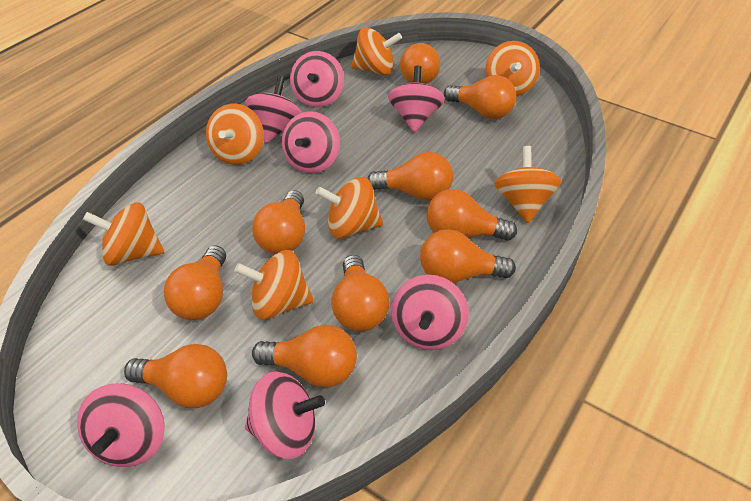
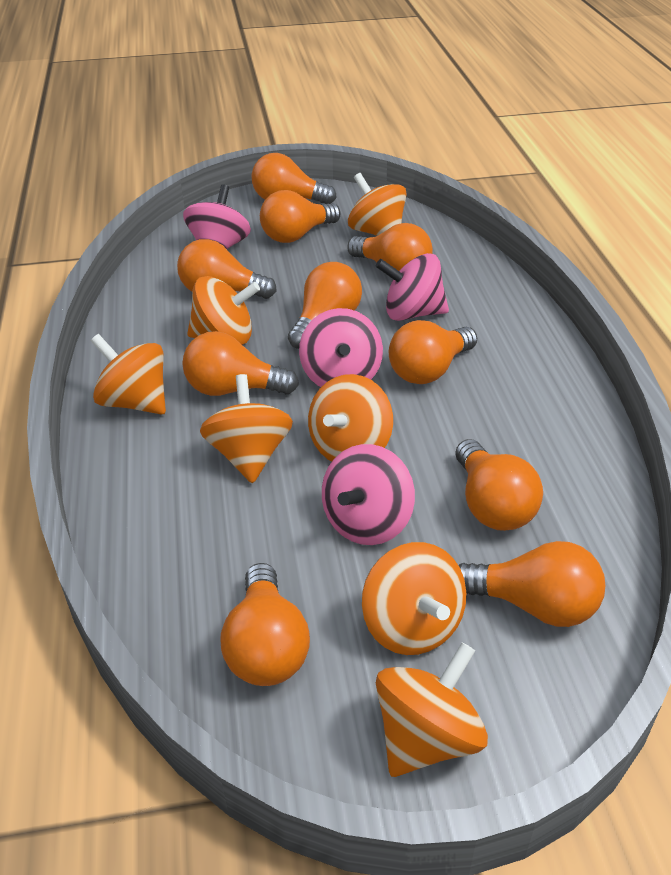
pink spinning top: [77,383,165,467] [245,76,302,143] [245,371,325,459] [282,111,340,173] [290,51,344,107] [388,65,445,133] [391,275,469,350] = 7 -> [183,184,251,249] [299,308,383,387] [322,444,415,545] [376,253,449,321] = 4

